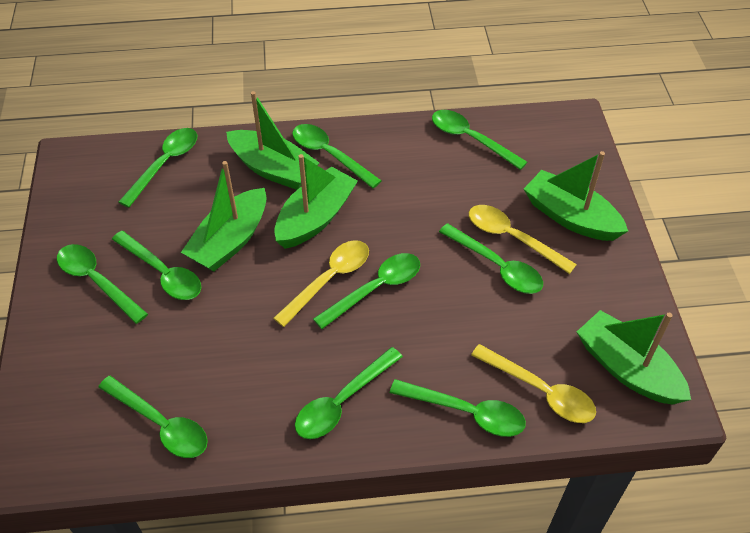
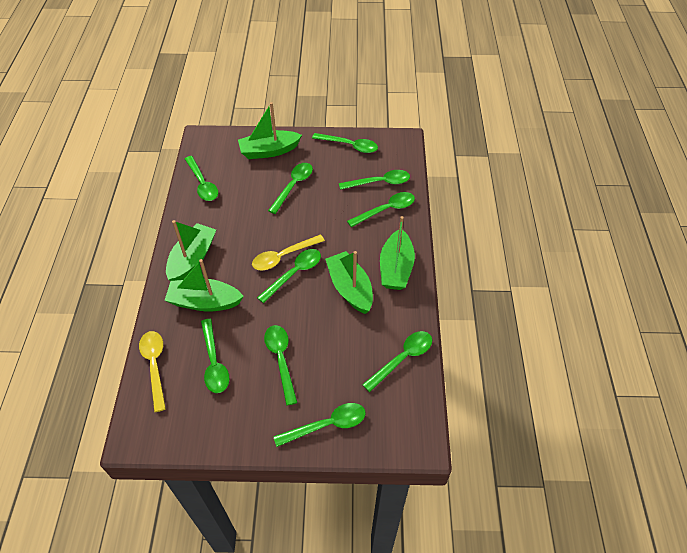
yellow spoon: [273,240,369,327] [469,205,577,274] [471,344,596,423] = 3 -> [139,331,166,412] [252,235,325,270] = 2

